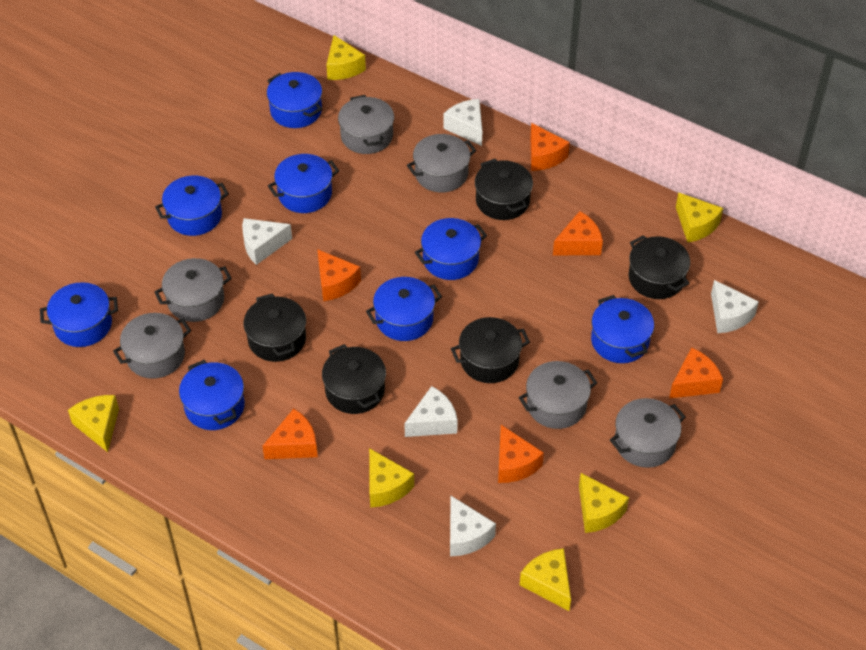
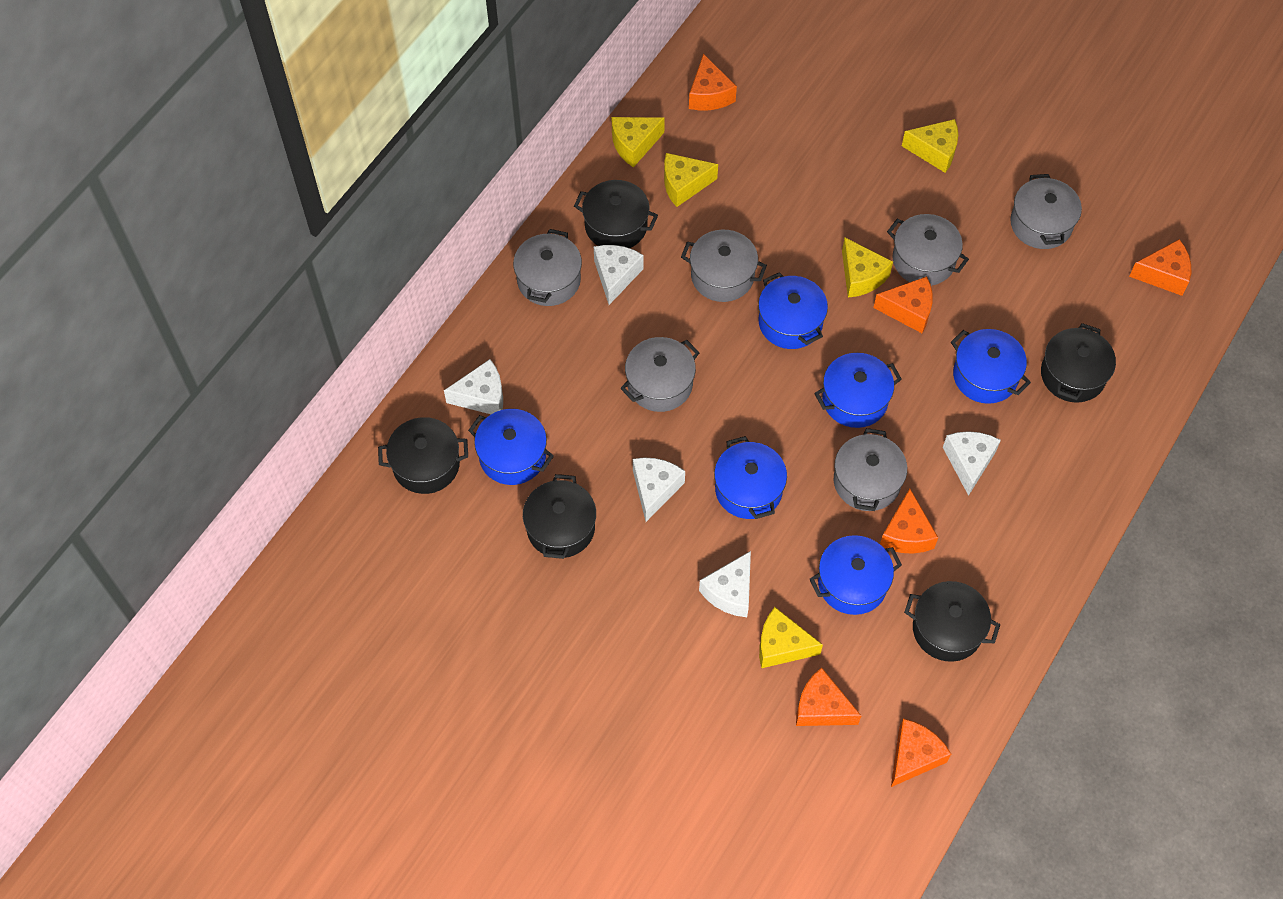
blue pot: [40,282,118,347] [155,175,229,236] [179,360,245,430] [267,72,322,128] [268,154,339,213] [366,277,442,341] [415,218,487,280] [591,295,654,363] = 8 -> [468,409,554,485] [714,436,787,519] [758,272,828,349] [810,535,902,615] [814,353,902,428] [951,329,1031,404] = 6
yellow cheese: [68,395,119,452] [326,35,366,80] [369,448,414,508] [520,548,571,611] [579,473,629,533] [676,192,723,242] = 6 -> [611,117,665,168] [664,153,718,207] [759,607,823,668] [842,237,893,298] [902,119,958,173] = 5

